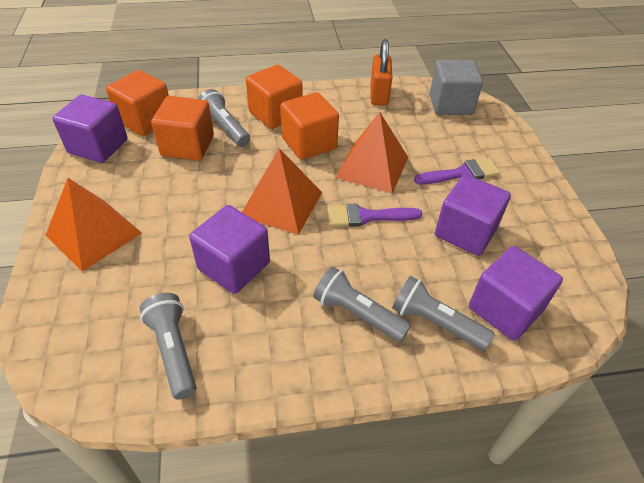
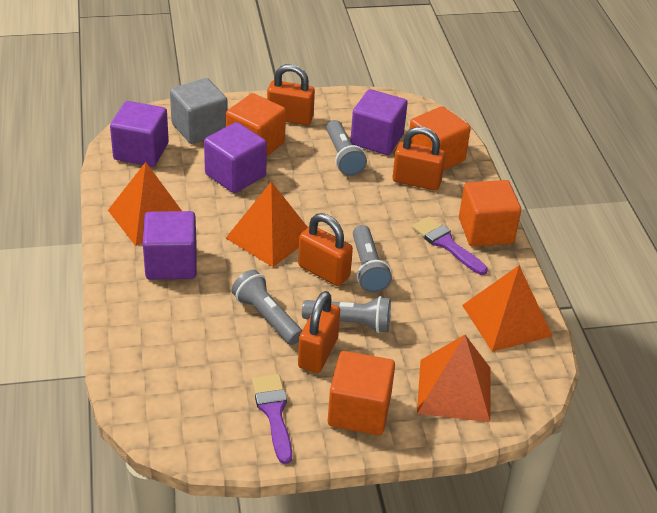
orange padlock: [371,39,392,106] = 1 -> [267,64,315,125] [298,213,353,286] [298,291,340,373] [393,127,445,190] = 4
orange pyramid: [46,178,142,272] [242,148,322,235] [335,112,408,194] = 3 -> [108,162,182,246] [226,181,308,267] [417,335,491,422] [462,265,552,352] = 4

